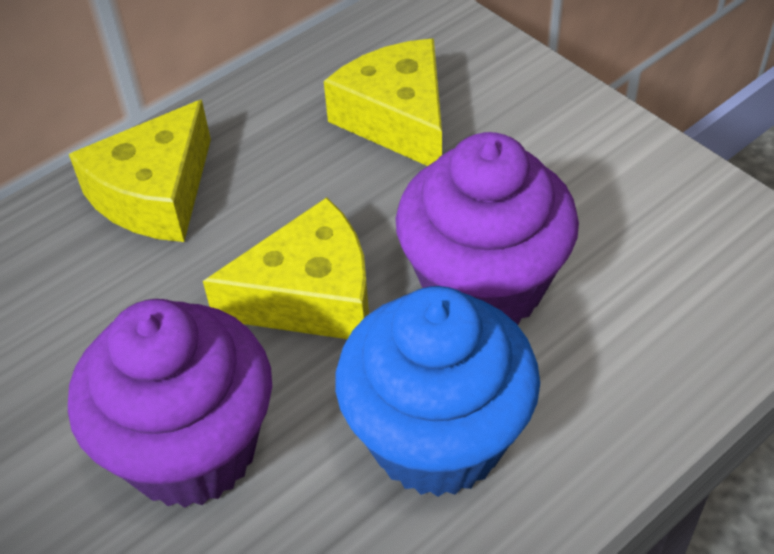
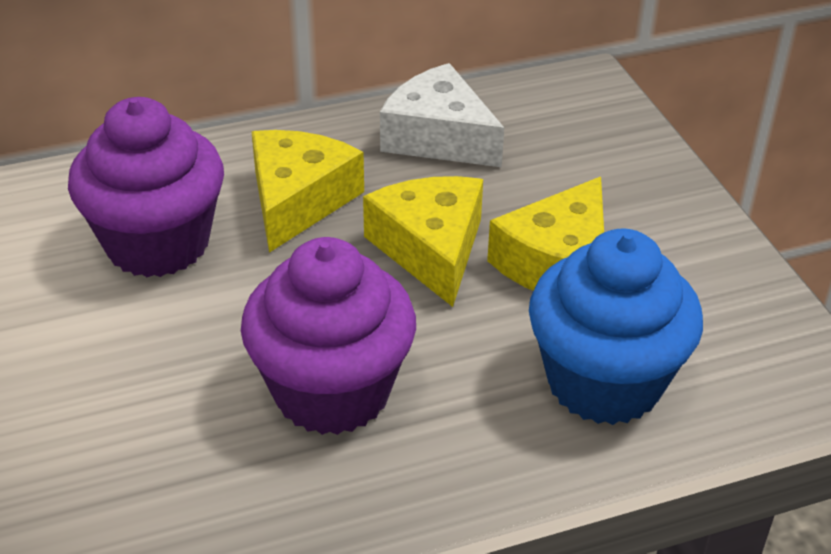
white cheese: none = 0 -> [380,63,504,167] = 1

